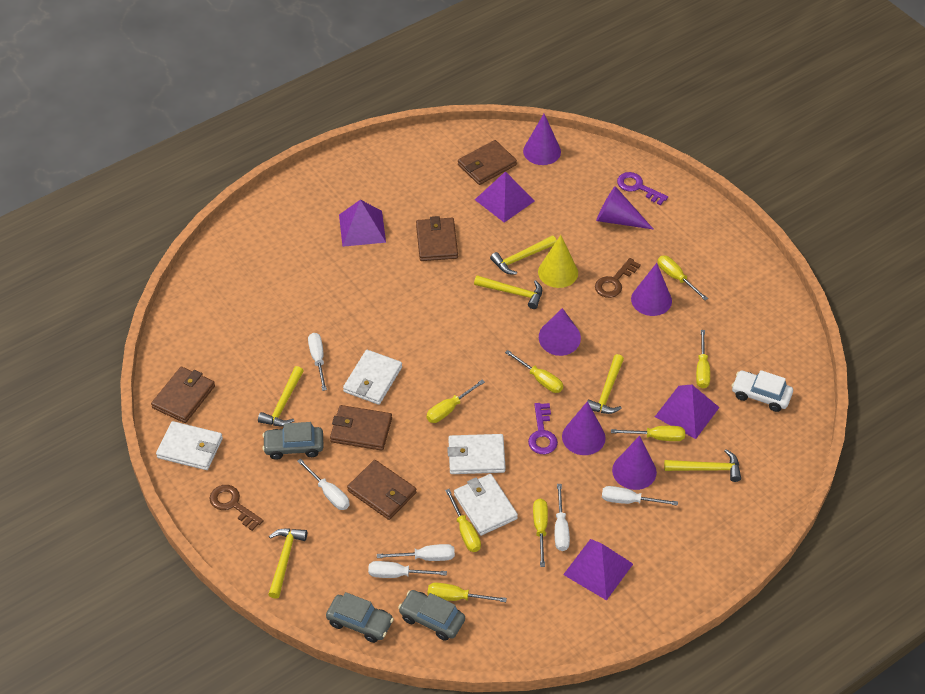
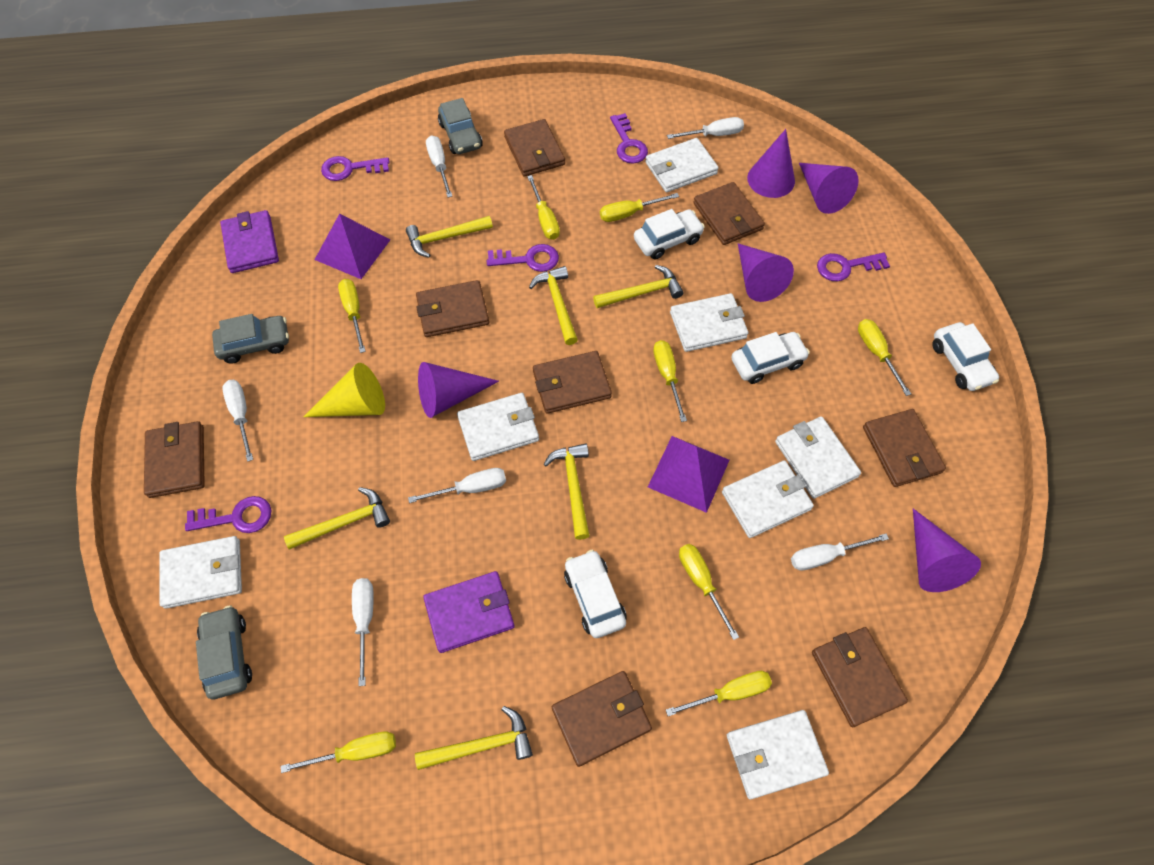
brown key: [210,485,264,531] [595,258,641,298] = 2 -> none = 0
brown wallet: [151,367,215,423] [330,405,392,451] [347,460,416,520] [416,216,458,261] [458,140,517,185] = 5 -> [144,421,205,498] [416,280,489,337] [504,119,565,177] [533,351,612,414] [552,671,652,767] [693,182,765,245] [812,627,908,727] [863,409,946,487] = 8
purple cone: [523,114,561,165] [539,308,581,356] [562,401,606,455] [596,186,654,230] [612,436,657,490] [631,263,672,316] = 6 -> [418,362,499,418] [738,243,794,302] [747,129,795,198] [799,163,859,214] [913,509,981,592] = 5
purple key: [528,403,558,454] [617,172,668,206] = 2 -> [185,496,271,533] [321,156,390,181] [487,244,559,272] [610,113,648,164] [817,253,890,281] = 5
purple pyramid: [339,200,386,247] [475,171,534,223] [563,539,633,601] [655,385,720,439] = 4 -> [315,214,391,279] [648,436,729,513] = 2
purple wallet: none = 0 -> [220,210,279,273] [423,571,515,653] = 2
white car: [732,370,793,412] = 1 -> [564,550,627,638] [634,209,705,259] [731,332,810,384] [932,322,999,391] = 4
white wallet: [156,421,223,470] [343,350,402,405] [447,434,506,474] [454,474,518,536] = 4 -> [159,536,242,609] [457,393,539,461] [645,138,719,192] [670,293,748,352] [722,460,814,538] [727,710,829,799] [775,416,861,499] = 7

